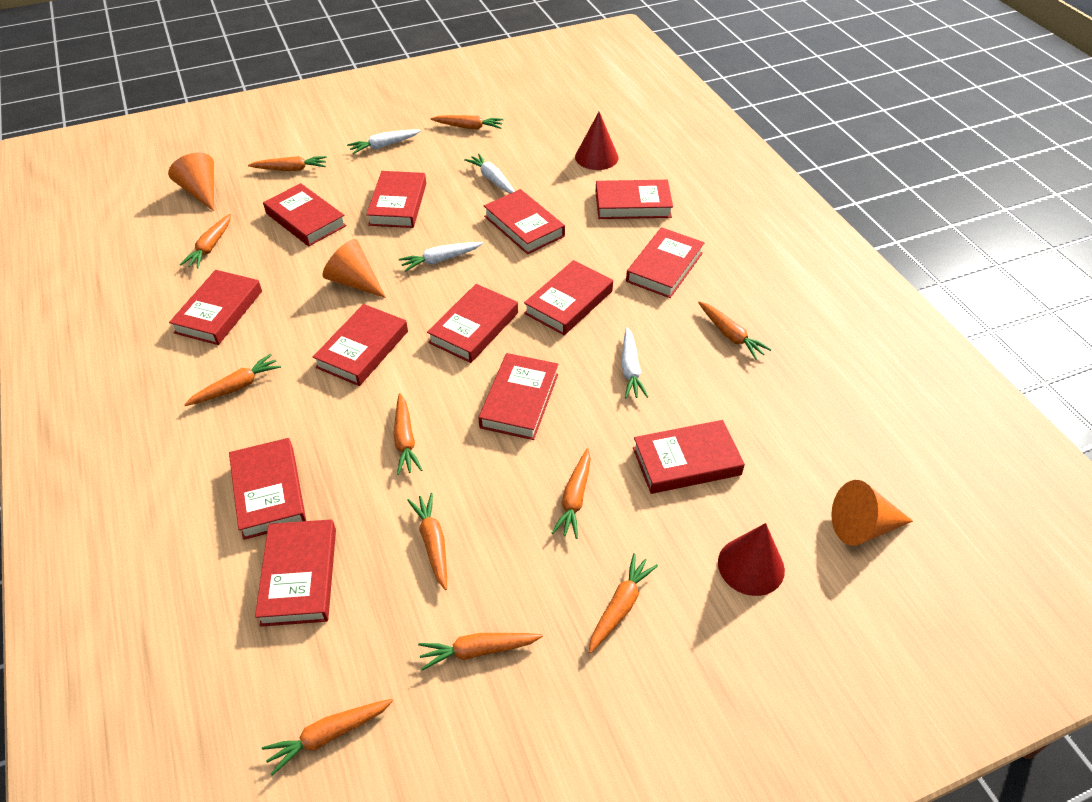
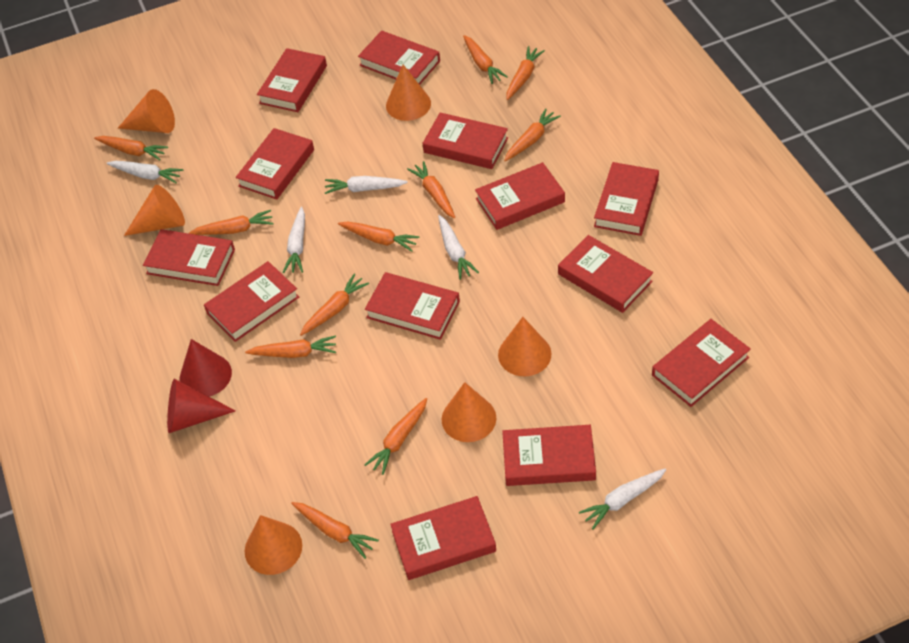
orange cone: [168,153,214,211] [322,239,386,298] [831,480,913,546] = 3 -> [118,89,175,133] [124,185,185,236] [245,515,302,575] [386,65,431,121] [442,382,496,442] [498,317,551,376] = 6
white carrot: [347,129,421,154] [399,242,483,272] [464,153,515,193] [621,327,648,398] = 4 -> [107,161,183,183] [283,207,305,273] [325,176,408,194] [438,215,479,280] [579,468,666,529] = 5

